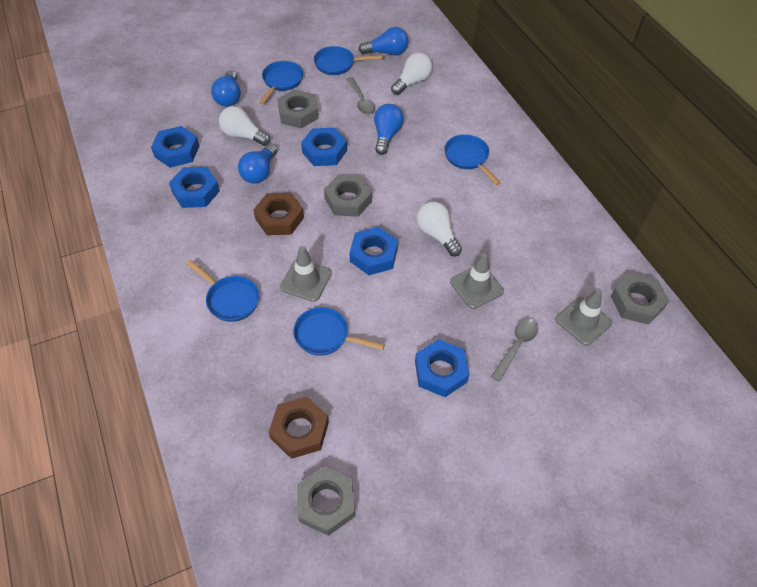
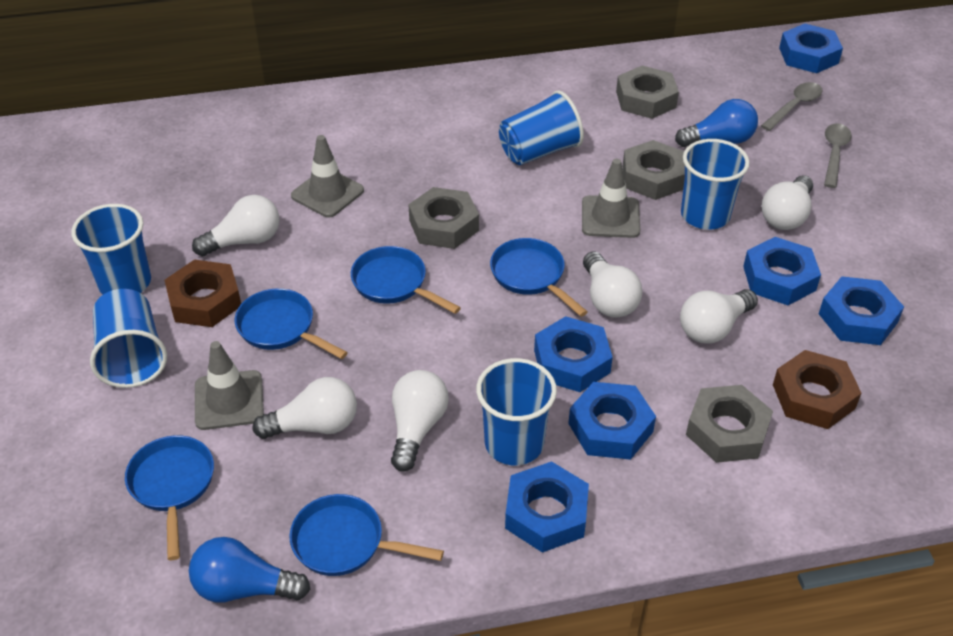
blue cup: none = 0 -> [71,204,151,295] [90,289,167,388] [476,358,557,465] [499,90,584,165] [681,139,750,230] = 5
blue light bulb: [211,70,241,107] [238,143,277,184] [359,27,409,55] [374,104,404,155] = 4 -> [189,537,310,603] [675,99,758,147] = 2
blue nut: [151,126,199,168] [169,167,220,208] [301,128,347,166] [349,227,398,275] [415,339,470,397] = 5 -> [505,461,589,553] [534,316,613,392] [568,382,656,460] [743,237,821,305] [779,24,843,73] [819,276,904,345] = 6
white light bulb: [219,106,270,146] [391,53,432,95] [417,202,462,256] = 3 -> [192,195,279,256] [253,377,357,439] [391,370,449,471] [583,252,643,318] [680,289,758,344] [762,175,813,230] = 6

